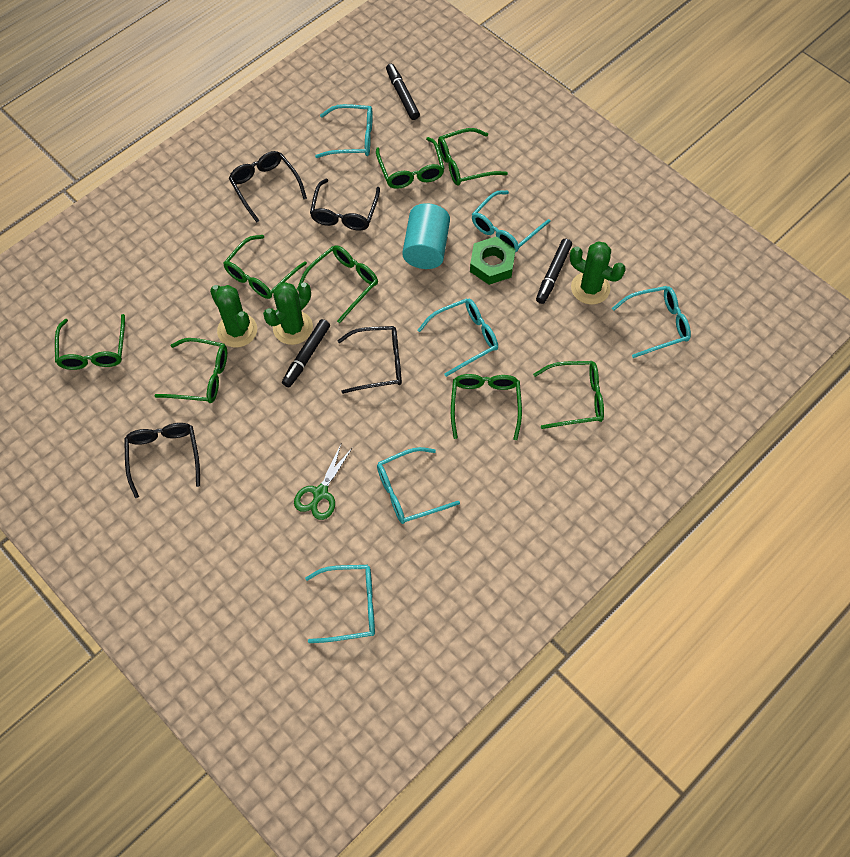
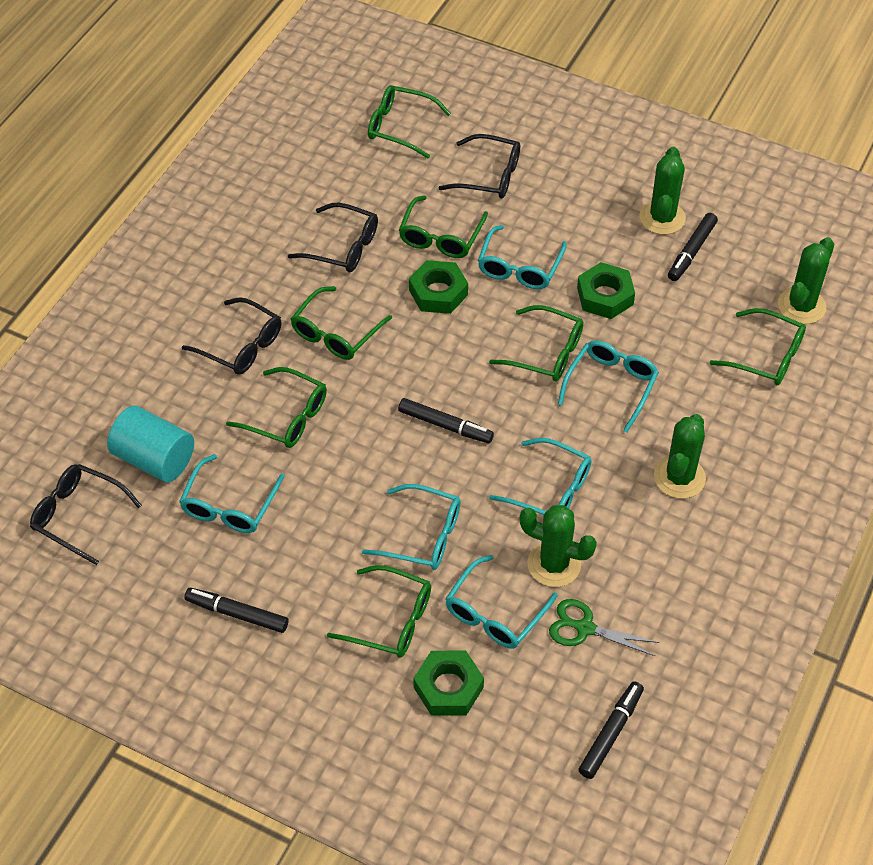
black marker: [282,319,330,387] [386,64,420,120] [536,239,572,304] = 3 -> [184,588,288,633] [398,398,494,443] [578,681,644,779] [668,213,718,281] = 4
green cactus: [210,285,257,347] [263,282,313,345] [570,241,626,305] = 3 -> [520,505,597,587] [640,147,686,235] [654,414,706,499] [778,237,834,324] = 4
green glasses: [55,314,125,370] [155,338,227,403] [223,235,307,299] [297,245,378,323] [376,137,445,189] [438,128,508,186] [451,374,522,440] [533,361,604,429] = 8 -> [226,367,327,448] [291,286,392,360] [327,565,431,658] [368,85,451,159] [399,196,488,258] [489,305,584,381] [710,308,806,385] = 7
green nut: [470,236,516,285] = 1 -> [409,260,468,314] [413,651,484,716] [577,262,635,319] = 3

